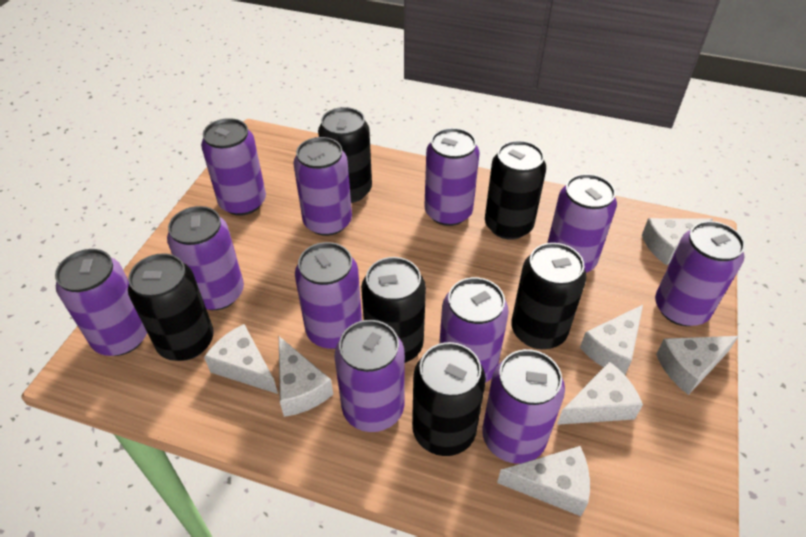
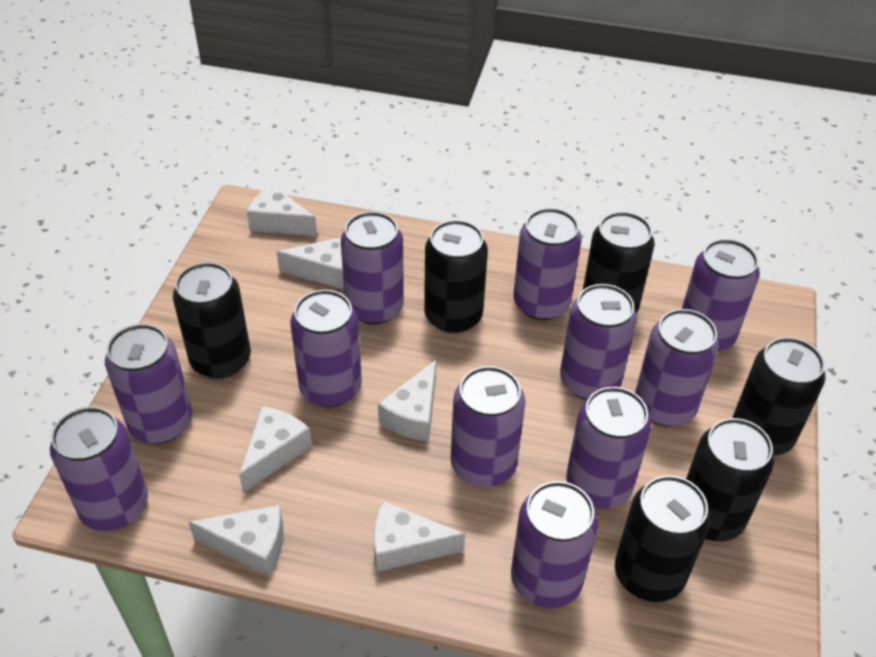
white cheese: [204,324,278,394] [279,336,333,417] [497,446,590,516] [557,361,643,425] [580,305,643,375] [642,218,713,266] [656,336,739,395] = 7 -> [188,505,284,577] [239,406,312,493] [247,184,317,236] [277,238,344,290] [373,501,465,572] [378,360,436,441] = 6

